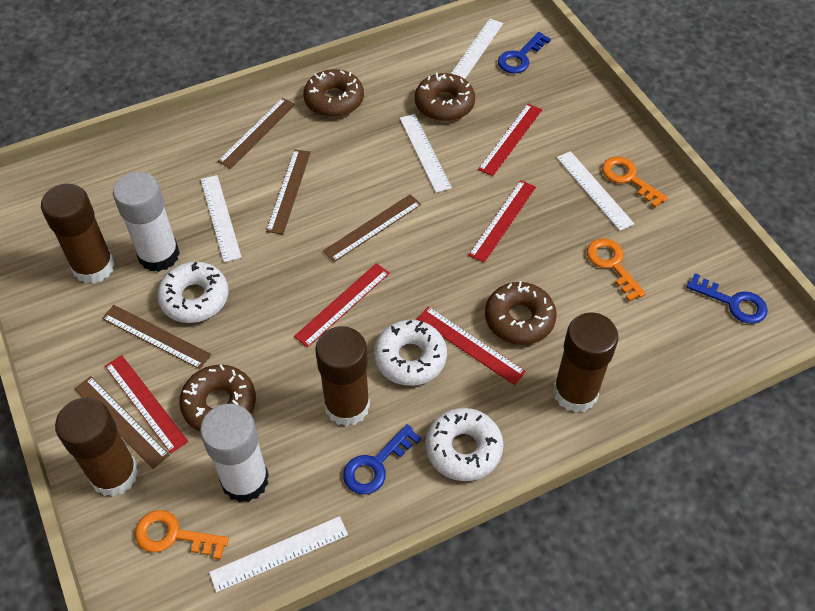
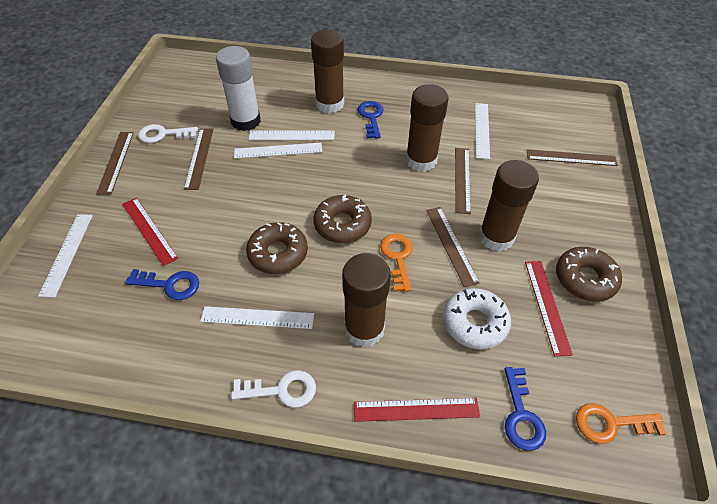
brown donut: [179,364,256,431] [303,69,364,117] [415,72,475,121] [485,281,557,345] = 4 -> [246,222,308,274] [313,195,372,243] [556,247,622,302] = 3
orange key: [135,510,229,560] [587,238,646,302] [602,157,668,208] = 3 -> [380,234,413,292] [576,403,666,444] = 2
red ruler: [105,355,188,453] [294,263,390,348] [417,307,526,385] [469,180,536,263] [478,104,542,176] = 5 -> [122,198,178,266] [354,398,480,422] [525,261,573,356] = 3
white donut: [157,262,228,323] [374,320,447,386] [426,408,503,481] = 3 -> [443,288,511,349] = 1
white glue stick: [113,172,180,272] [200,404,269,503] = 2 -> [216,46,261,131] = 1
white key: none = 0 -> [138,124,198,143] [231,370,316,408] = 2

